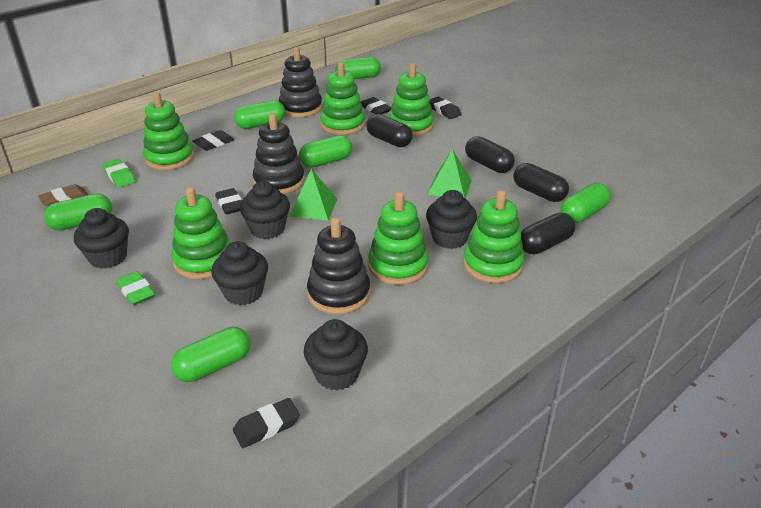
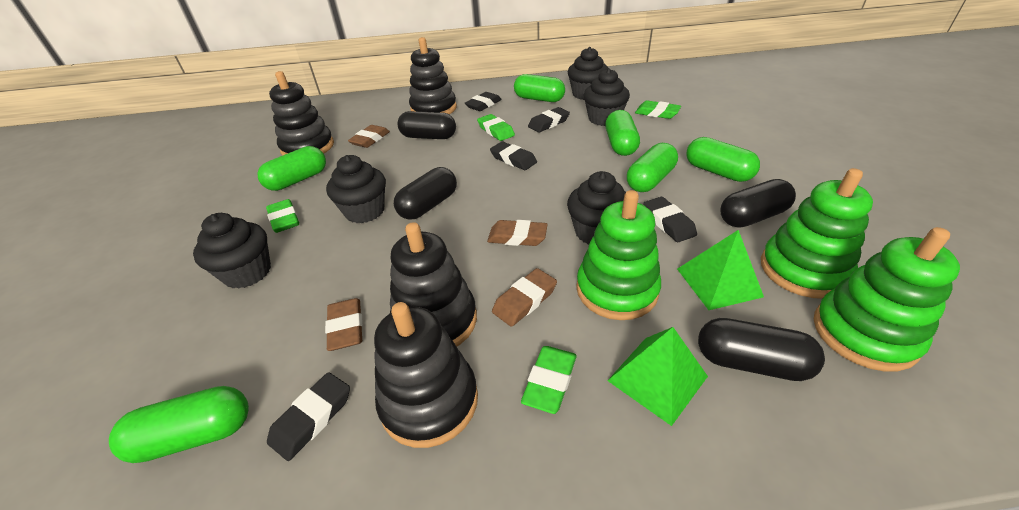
black stacking toy: [253,114,305,194] [279,47,322,117] [307,217,370,314] = 3 -> [269,71,334,156] [374,302,478,448] [390,222,477,347] [409,37,457,114] = 4
brown eraser: [38,184,88,207] = 1 -> [325,298,363,351] [348,125,390,148] [487,220,548,246] [492,268,557,327] = 4
green eraser: [102,159,136,188] [116,271,155,305] = 2 -> [266,199,299,233] [477,114,515,141] [521,346,577,414] [635,100,681,119] = 4
green stacking toy: [143,92,194,170] [172,187,231,279] [320,62,365,135] [368,192,428,285] [389,63,434,136] [463,190,525,283] = 6 -> [576,190,661,320] [761,168,873,299] [814,227,960,372] = 3

